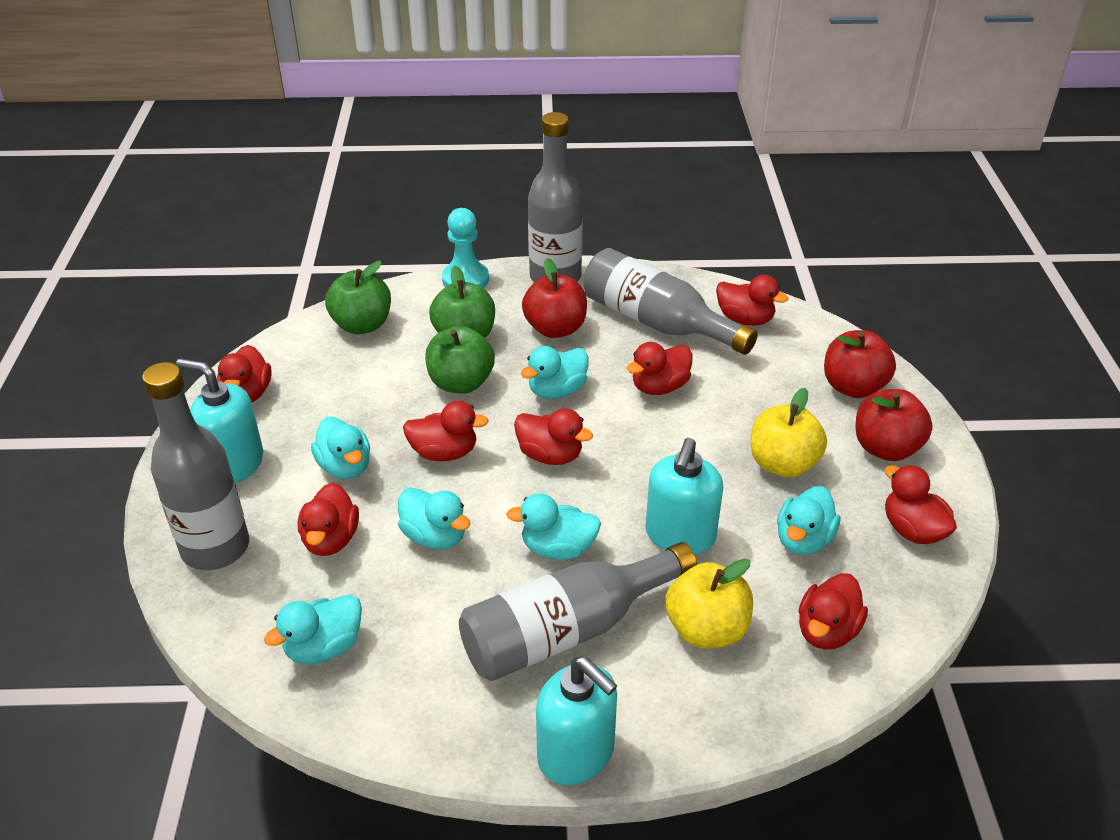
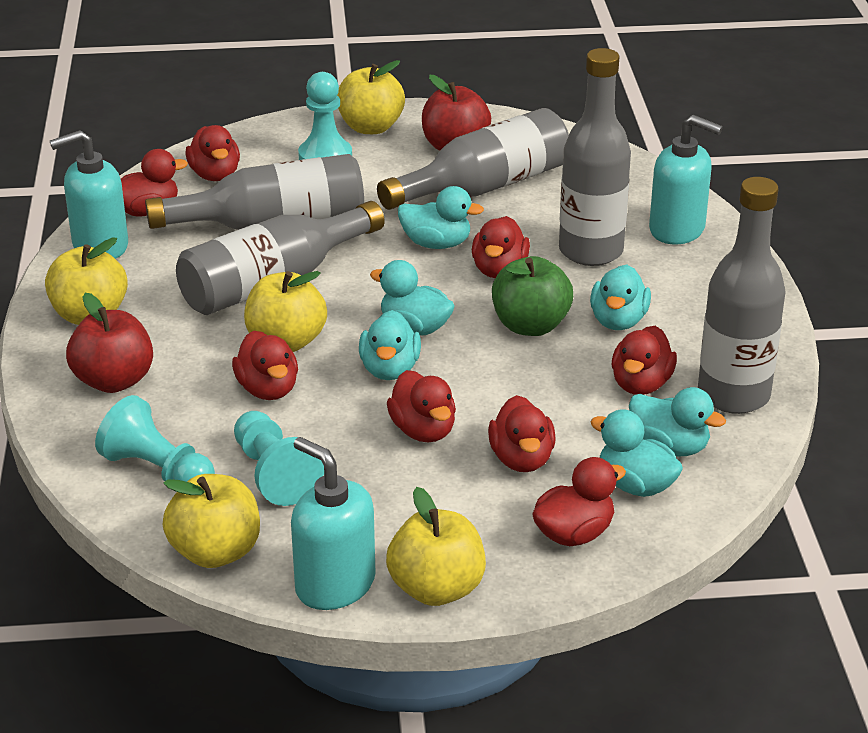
green apple: [325,261,391,334] [425,326,495,394] [429,266,495,338] = 3 -> [492,256,573,336] = 1
grey bottle: [142,362,249,570] [459,542,697,681] [528,112,583,283] [583,248,758,355] = 4 -> [145,154,364,230] [176,201,384,315] [377,108,569,210] [559,48,631,266] [698,177,786,414] = 5
red apple: [522,258,587,338] [824,330,896,398] [856,389,933,461] = 3 -> [66,293,153,393] [422,75,491,151] = 2
turquoise pawn: [442,208,489,288] = 1 -> [95,395,215,482] [234,411,324,506] [298,72,352,160] = 3
yellow apple: [665,558,753,648] [751,388,827,478] = 2 -> [45,237,128,325] [163,474,260,568] [244,271,327,352] [337,60,405,134] [386,487,486,606] = 5

